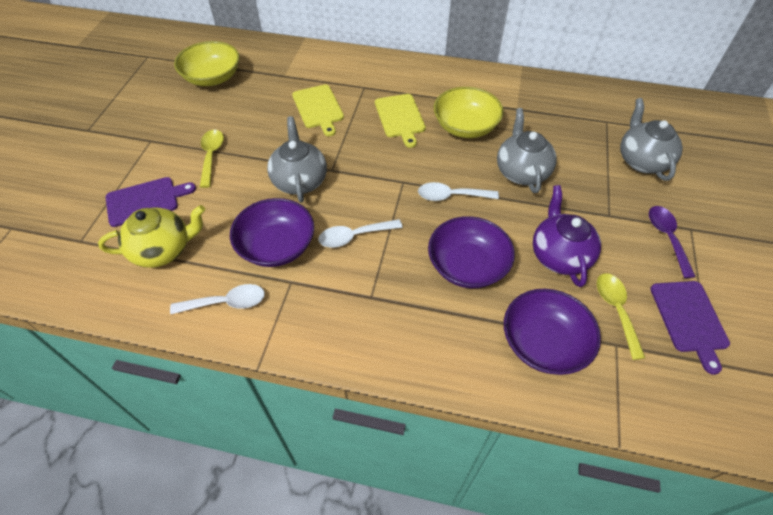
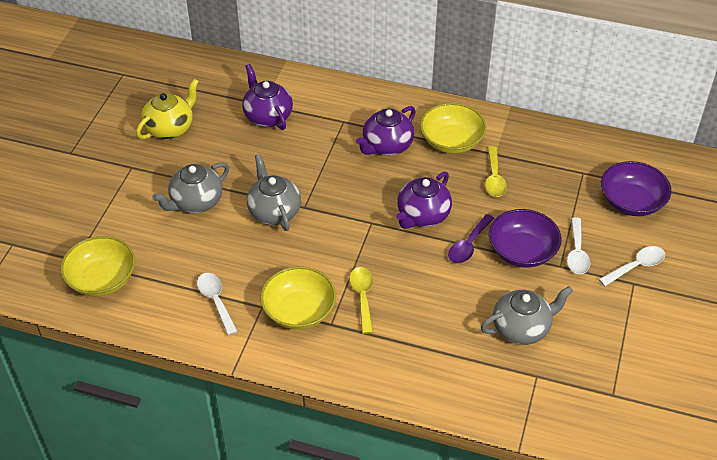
purple bowl: [230,198,314,267] [428,216,515,288] [504,288,601,375] = 3 -> [489,209,562,268] [601,161,672,216] = 2
purple cutting board: [105,177,196,227] [650,281,730,375] = 2 -> none = 0
purple teapot: [533,185,601,287] = 1 -> [242,64,293,130] [356,106,416,156] [396,172,452,229] = 3
yellow bowl: [174,41,239,86] [434,87,504,138] = 2 -> [60,236,135,297] [260,266,336,330] [420,103,486,154] = 3
yellow cutting board: [292,84,344,136] [375,94,426,148] = 2 -> none = 0

